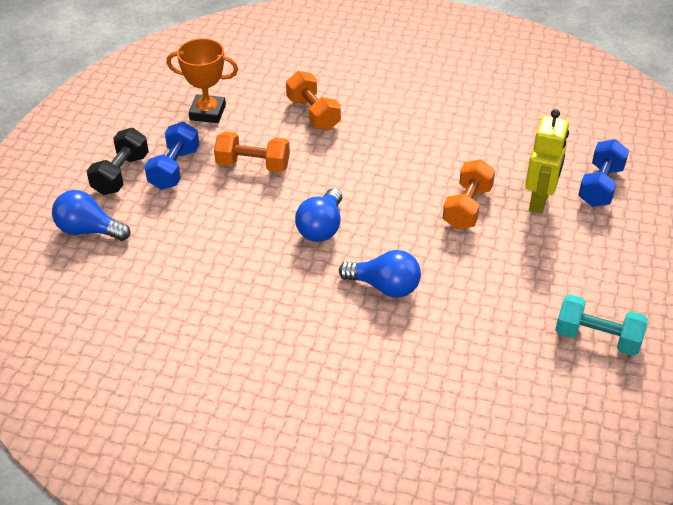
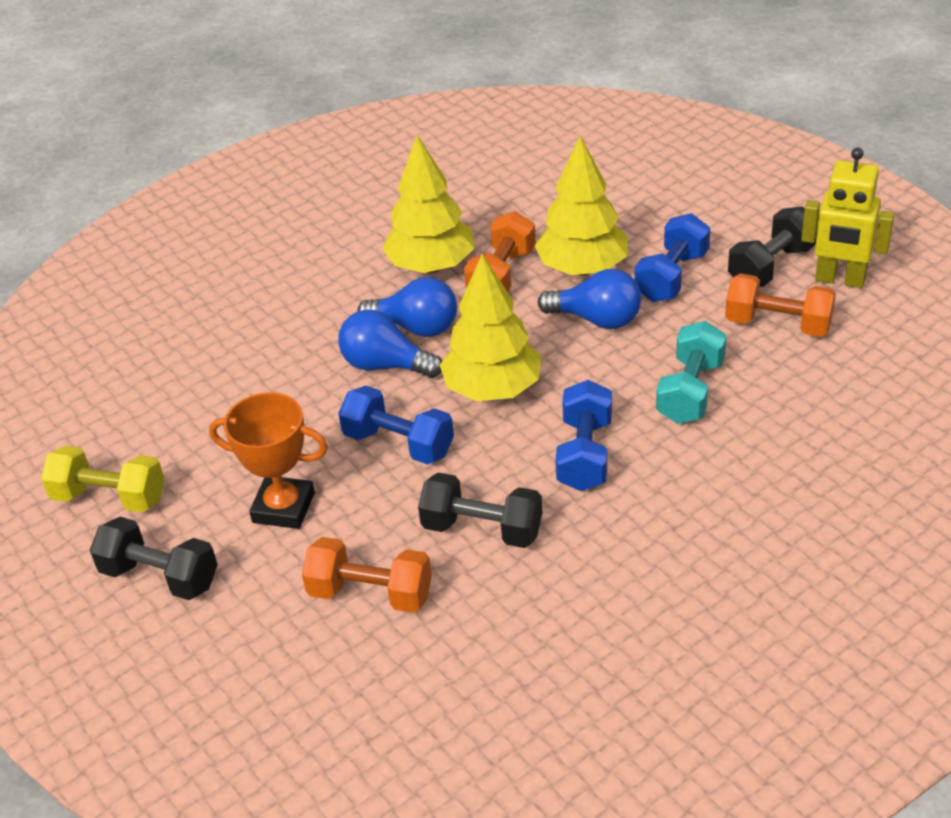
black dumbbell: [87,128,149,195] = 1 -> [90,517,218,600] [418,473,542,548] [728,207,818,287] = 3
blue dumbbell: [144,122,200,190] [578,139,629,207] = 2 -> [338,386,454,465] [555,380,612,491] [635,213,710,302] = 3
yellow dumbbell: none = 0 -> [41,446,165,512] = 1
yellow tree: none = 0 -> [382,135,475,273] [440,254,541,401] [535,136,628,275] = 3

